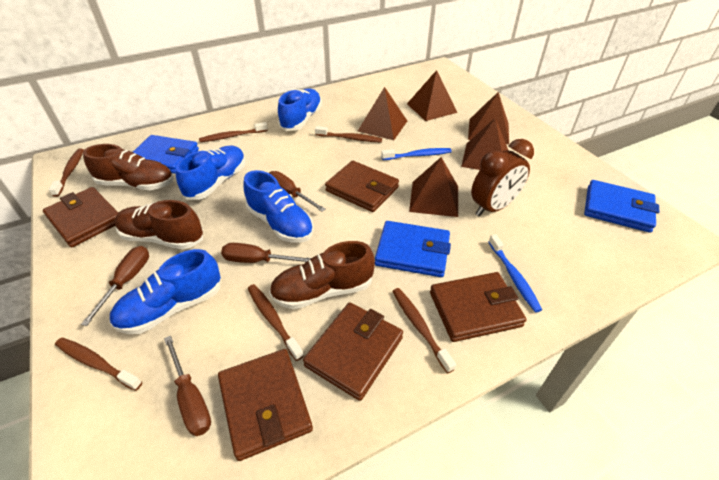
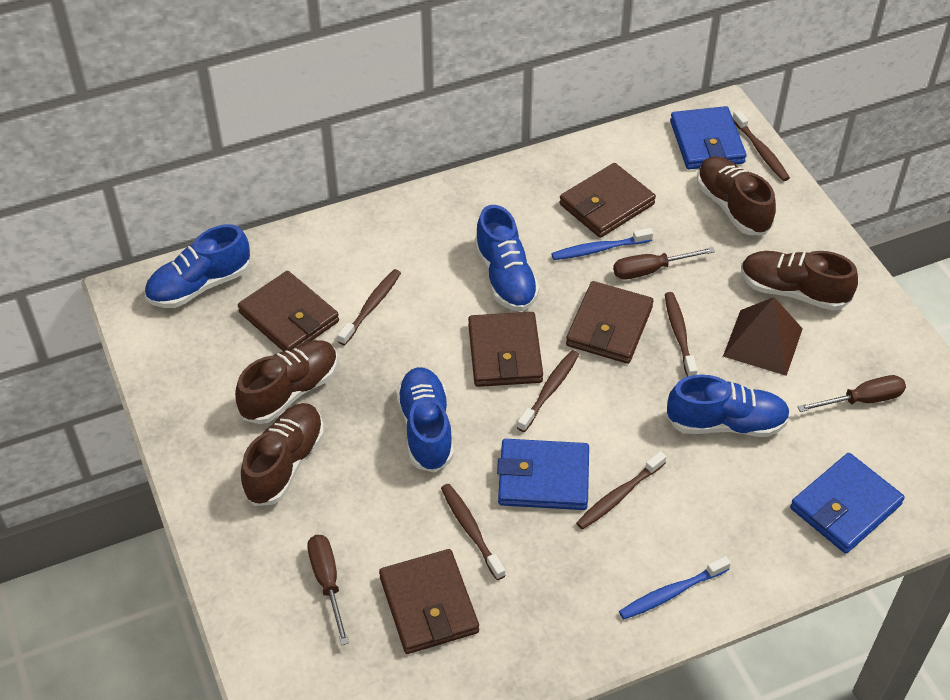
brown clock: [471,139,534,217] = 1 -> none = 0
brown pyramid: [357,87,407,140] [407,70,457,121] [409,157,458,217] [461,118,508,170] [468,92,509,144] = 5 -> [723,297,803,376] = 1
brown screwdriver: [81,246,149,326] [164,336,211,436] [221,243,311,263] [269,171,326,212] = 4 -> [307,535,349,645] [613,247,715,279] [798,375,906,412] = 3
brown shoe: [83,144,174,190] [115,200,203,250] [269,241,375,309] = 3 -> [235,340,338,424] [241,403,324,506] [697,156,776,235] [741,251,858,311] = 4

